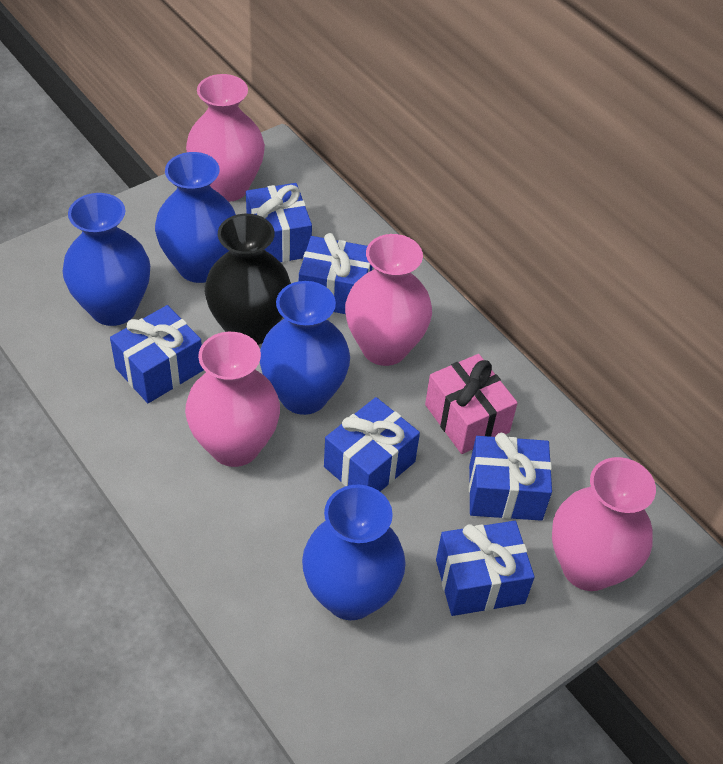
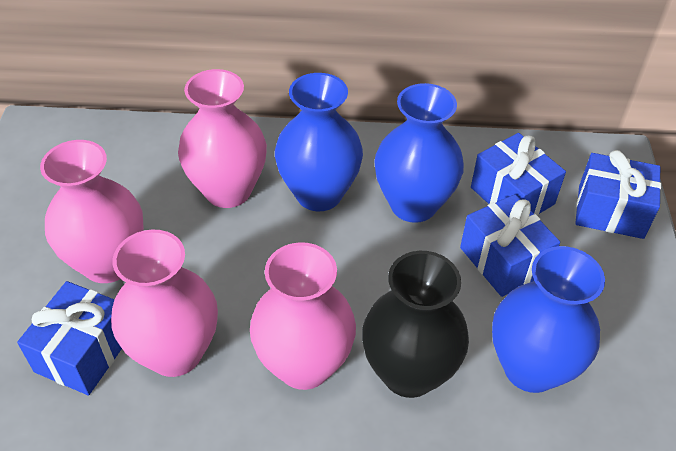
blue gift: [110,305,204,403] [246,183,312,262] [299,233,372,314] [324,397,420,492] [436,521,535,616] [469,433,552,521] = 6 -> [17,281,122,396] [460,194,560,297] [471,133,566,216] [575,150,661,239] = 4
blue vase: [63,193,150,326] [155,152,236,283] [260,281,350,415] [302,484,406,620] = 4 -> [275,73,363,211] [374,83,464,223] [492,246,605,393] = 3
pink gift: [425,354,518,454] = 1 -> none = 0

